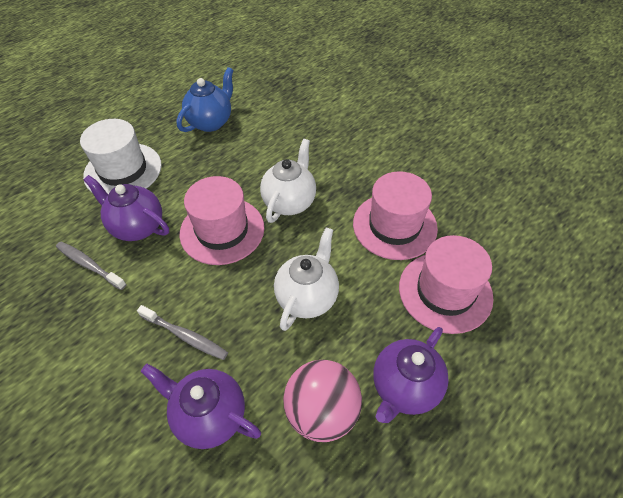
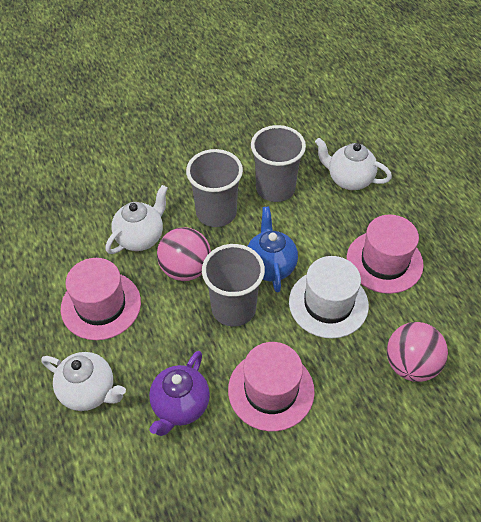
grey cup: none = 0 -> [186,149,243,227] [202,244,265,326] [251,125,306,202] = 3
grey toothbrush: [56,242,127,290] [137,305,228,360] = 2 -> none = 0
pink ball: [283,360,362,442] = 1 -> [157,227,211,281] [387,322,448,382] = 2
purple teapot: [84,175,169,241] [141,364,261,449] [373,327,449,423] = 3 -> [149,351,210,436] = 1
white teapot: [260,139,316,223] [274,228,339,331] = 2 -> [42,352,126,411] [105,185,168,254] [315,138,392,190] = 3

